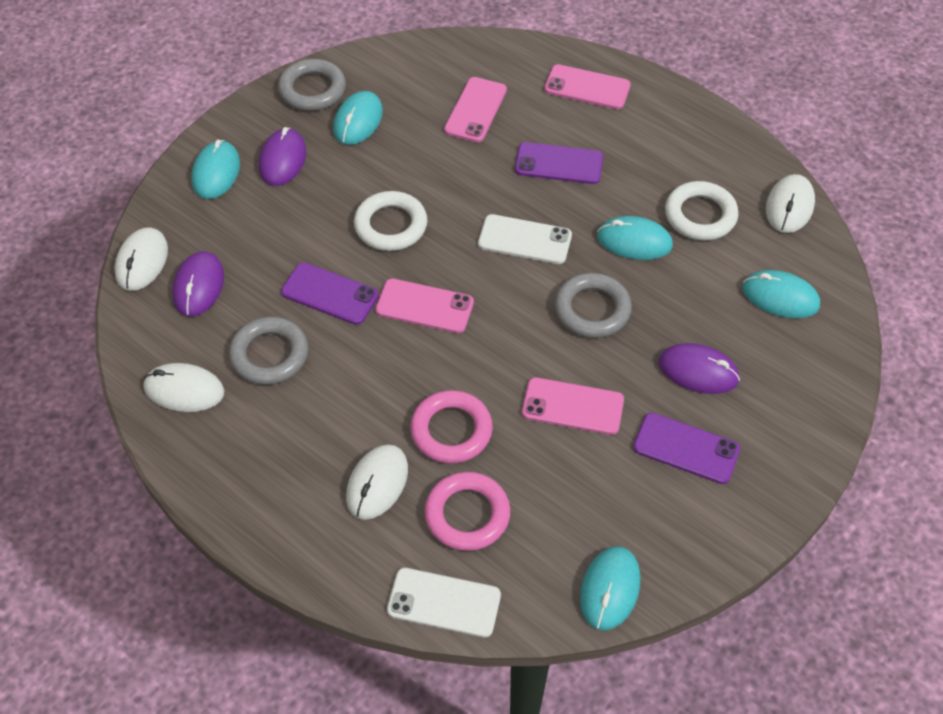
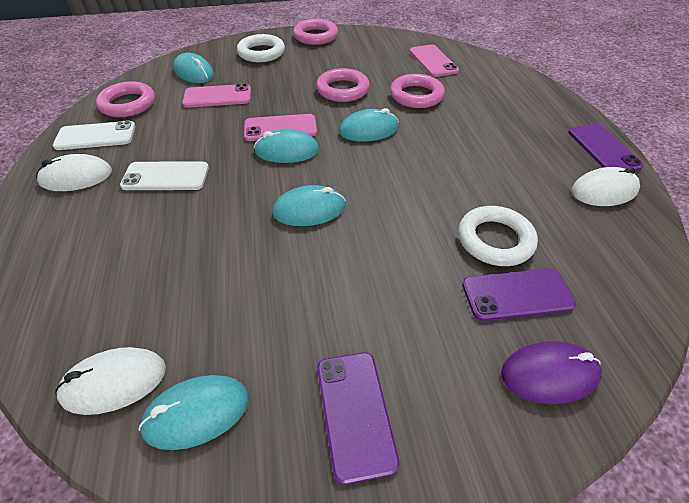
grey ring: [229,316,308,385] [278,59,346,111] [554,273,632,338] = 3 -> none = 0
pink phone: [375,278,474,333] [444,77,507,142] [522,377,624,435] [544,64,631,109] = 4 -> [182,84,251,108] [244,114,317,141] [410,44,459,77] = 3
pink ring: [410,390,493,464] [424,472,510,551] = 2 -> [96,81,155,117] [293,19,338,45] [316,68,370,102] [390,74,445,108] = 4
purple mouse: [172,251,224,317] [259,127,306,186] [658,343,740,394] = 3 -> [501,341,602,404] = 1
white mouse: [115,228,168,291] [144,363,225,412] [346,444,408,520] [766,174,815,233] = 4 -> [36,154,112,191] [56,347,166,415] [572,167,640,206] = 3

